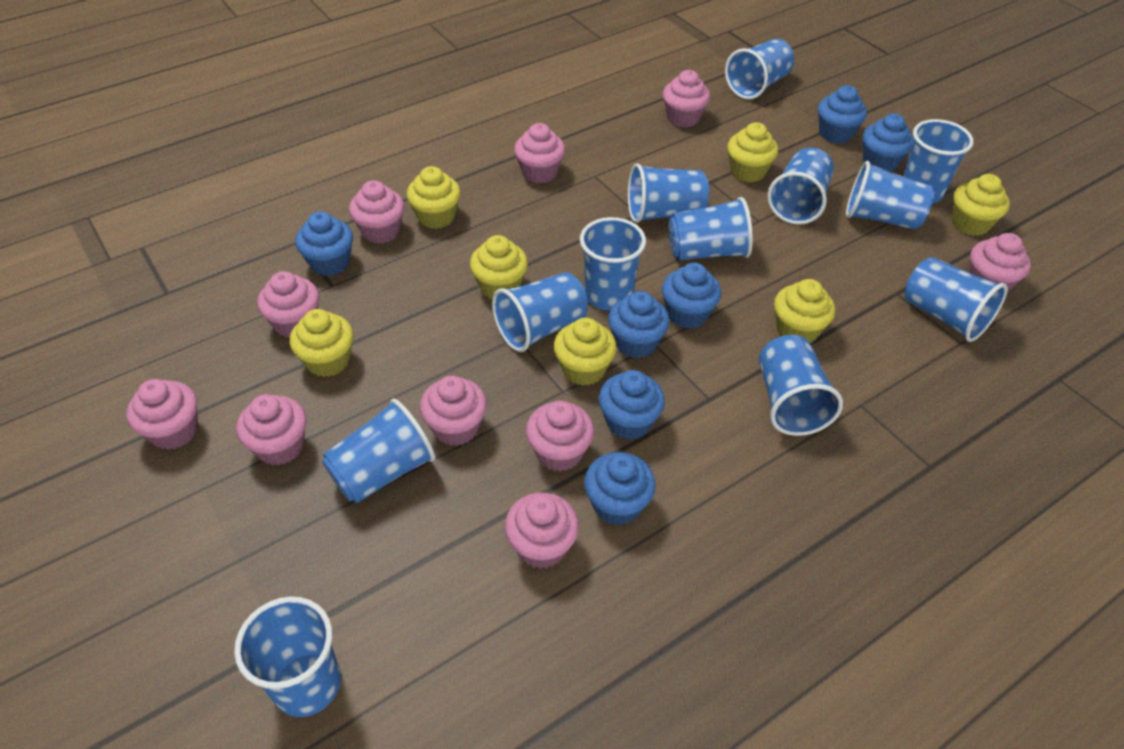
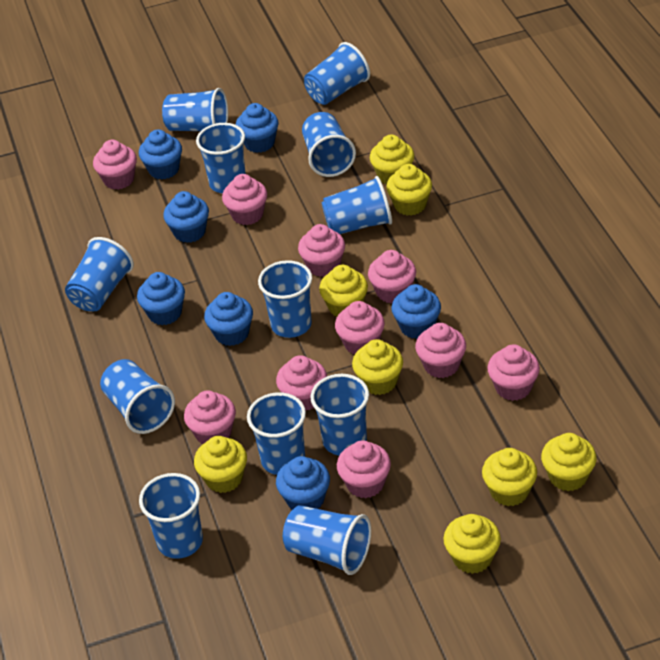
yellow cupcake: [290,309,353,377] [407,166,461,229] [470,235,528,299] [554,318,617,386] [727,122,778,183] [774,279,835,343] [952,174,1010,236] = 7 -> [194,436,247,493] [319,265,368,316] [352,339,403,395] [370,135,414,185] [386,164,432,216] [443,514,501,574] [482,448,537,506] [541,433,597,491] = 8

